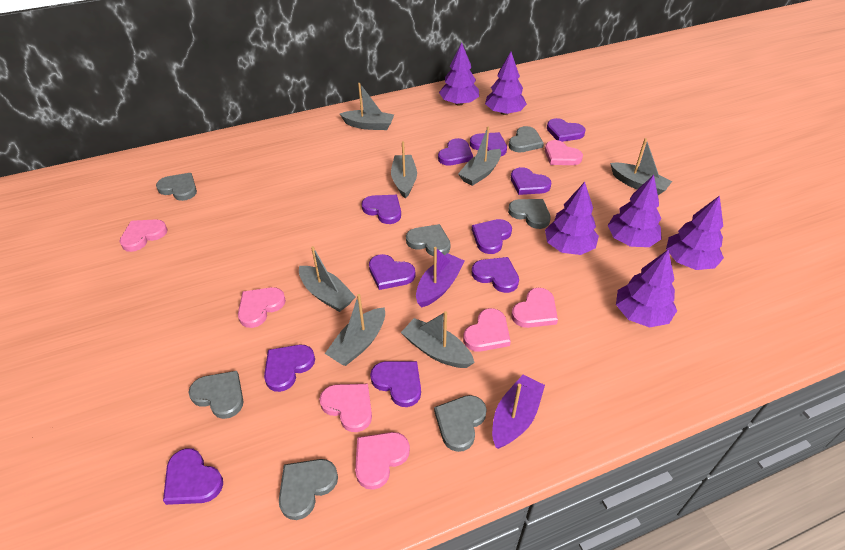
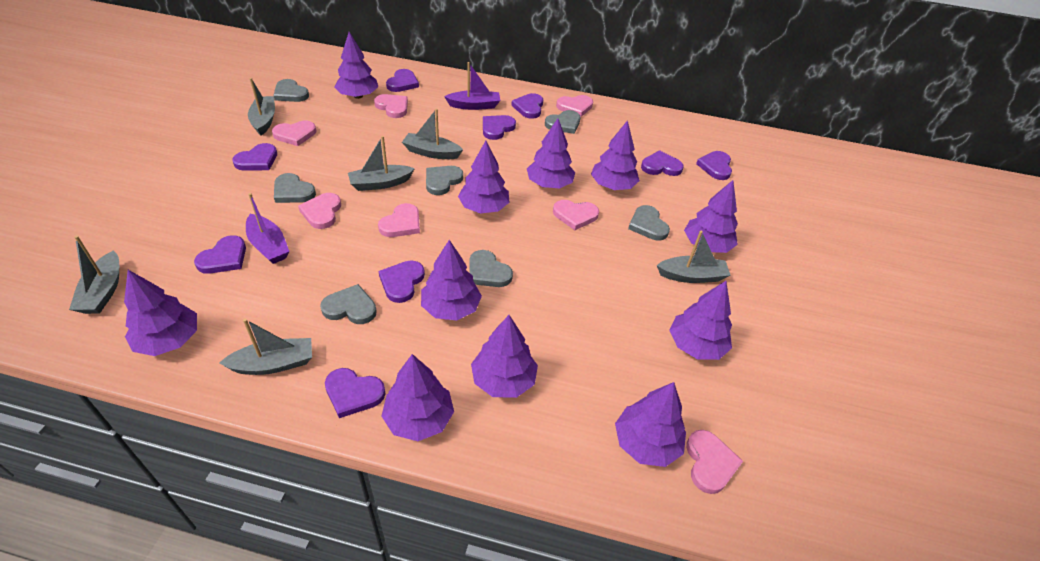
grey boat: [299,246,356,312] [325,294,385,366] [340,83,394,130] [391,141,417,199] [401,311,475,368] [458,126,501,186] [610,138,672,195] = 7 -> [69,236,119,314] [219,319,312,375] [248,78,275,135] [348,136,415,191] [402,109,463,159] [657,231,730,283] = 6
purple heart: [163,448,223,505] [264,345,315,392] [362,195,401,224] [369,254,415,290] [370,361,421,407] [438,138,473,166] [470,132,507,156] [472,219,512,254] [472,257,519,293] [511,167,551,195] [547,118,586,142] = 11 -> [194,235,246,274] [232,143,277,170] [325,368,386,418] [378,261,425,303] [386,69,419,92] [483,115,516,140] [511,93,543,119] [641,150,684,176] [696,151,732,180] = 9
purple tree: [439,42,479,106] [485,52,527,115] [545,182,599,255] [607,175,662,247] [616,250,677,328] [666,195,724,270] = 6 -> [124,270,197,356] [335,32,378,99] [381,354,454,441] [421,240,482,320] [458,141,509,214] [471,315,538,398] [527,118,575,188] [591,120,640,190] [615,382,686,467] [669,281,732,360] [684,180,738,253] = 11

